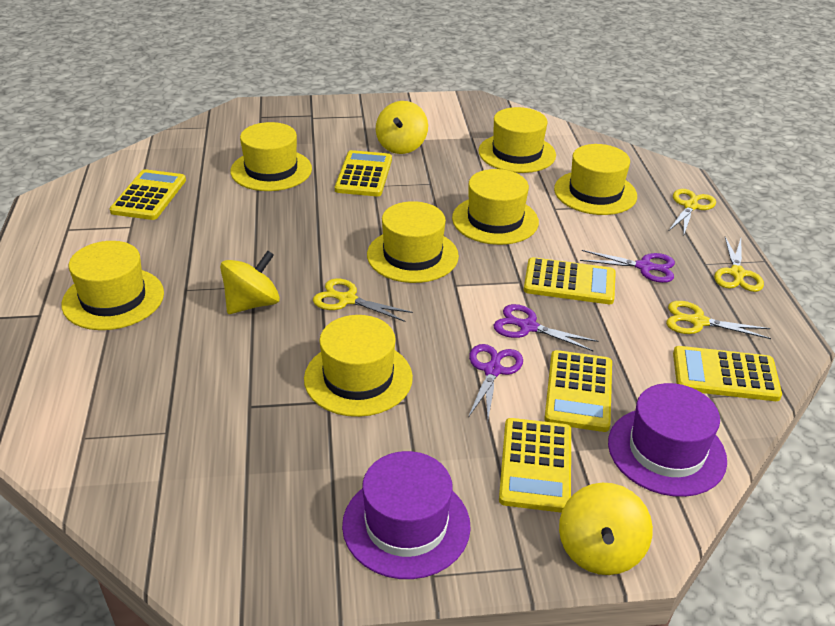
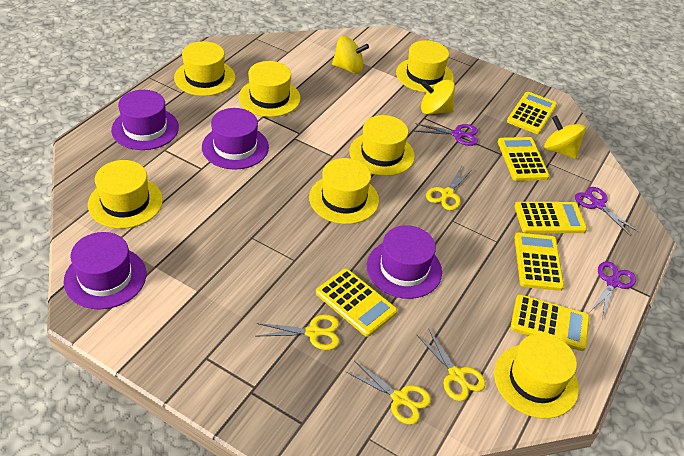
purple hat: [342,451,471,579] [608,383,727,497] = 2 -> [63,232,146,309] [111,90,179,150] [202,108,269,170] [367,225,442,299] = 4

